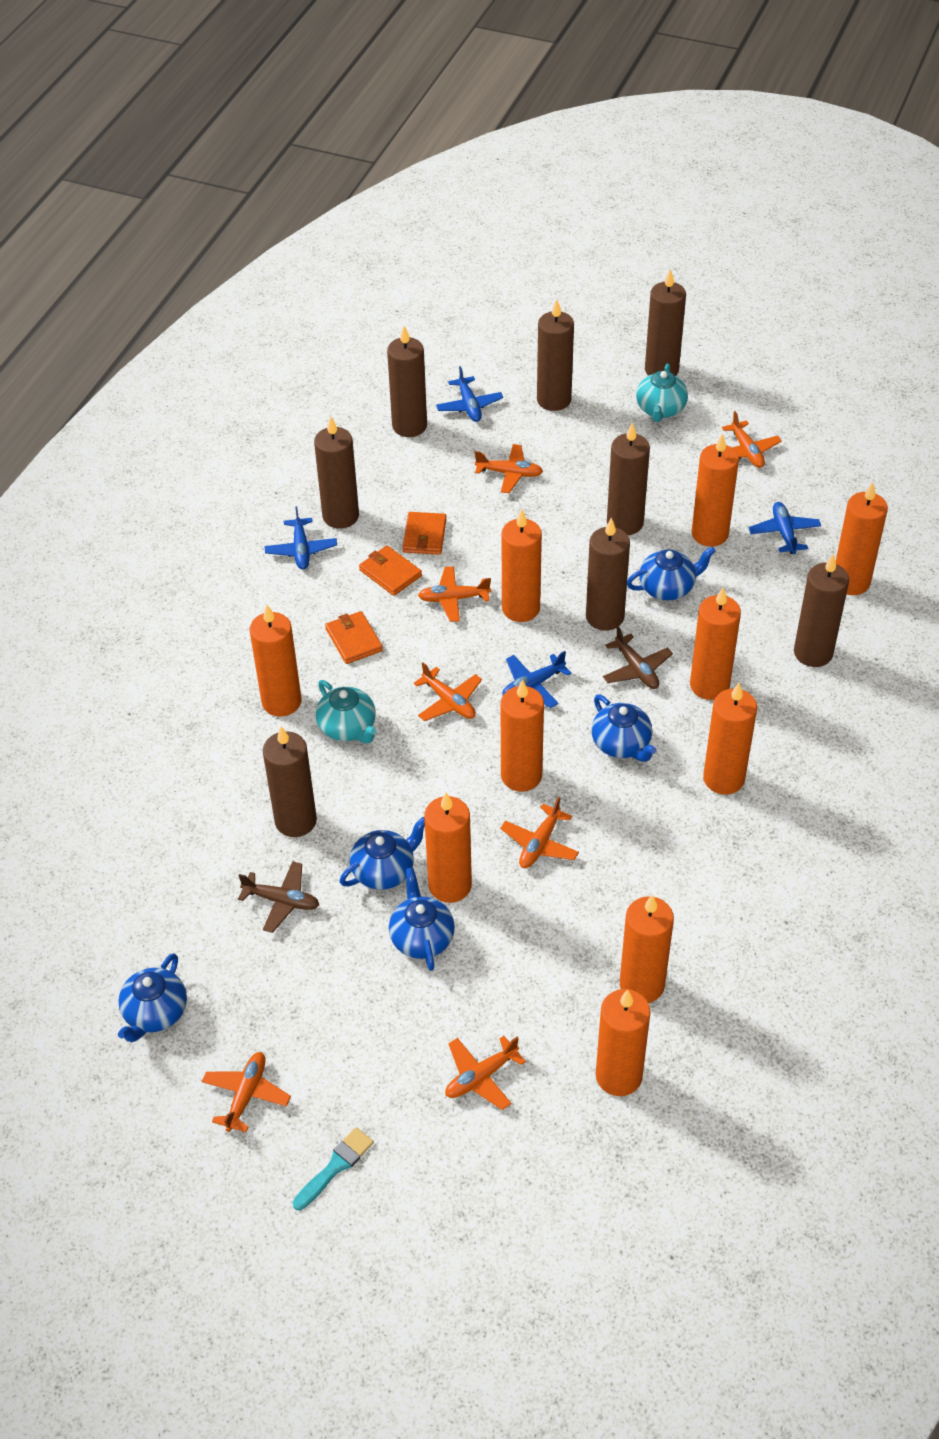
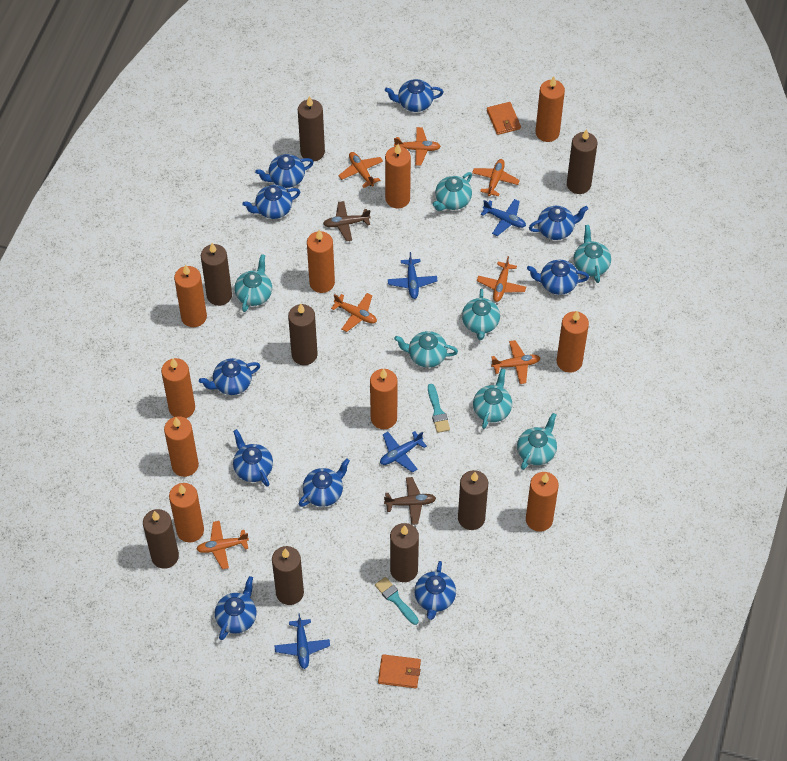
blue teapot: [118,953,187,1042] [340,817,425,890] [389,868,455,971] [592,695,657,762] [627,547,716,600] = 5 -> [199,358,261,395] [215,576,257,640] [233,429,273,487] [242,185,300,219] [255,154,314,188] [299,458,350,507] [385,79,444,112] [414,561,456,620] [527,260,589,295] [529,206,588,240] = 10
orange wallet: [325,611,383,664] [359,545,422,596] [402,512,447,555] = 3 -> [378,654,421,688] [487,102,521,135] = 2
turquoise brush: [293,1127,374,1210] = 1 -> [375,577,419,625] [428,384,450,433] = 2
turquoise teapot: [316,680,377,743] [636,363,688,422] = 2 -> [234,254,272,312] [394,331,458,368] [433,172,472,211] [462,289,500,340] [473,368,512,429] [517,413,557,470] [574,225,611,283] = 7

